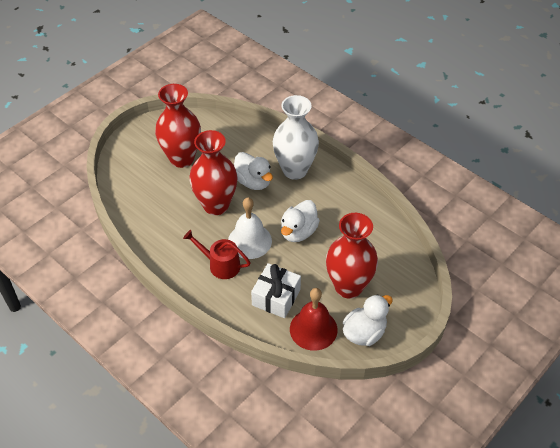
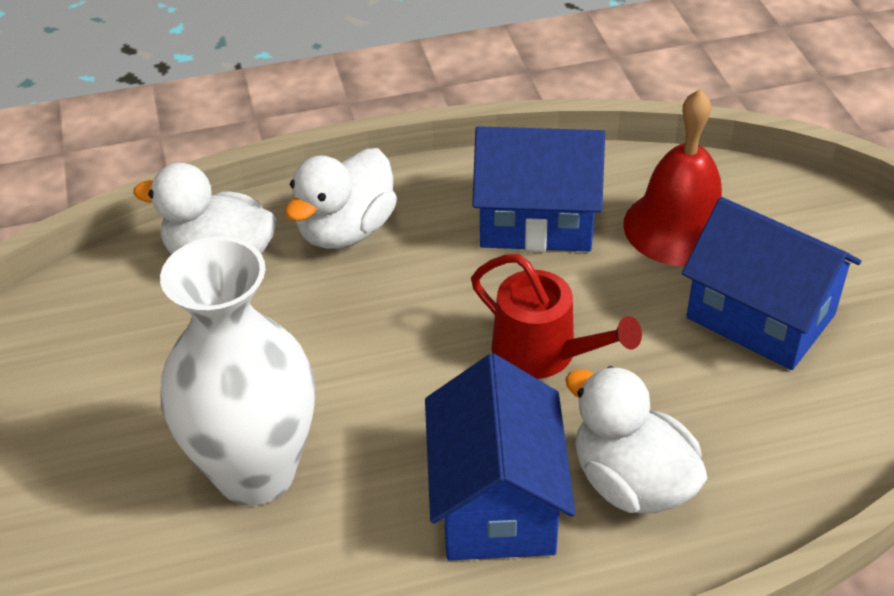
blue house: none = 0 -> [425,354,575,560] [472,126,605,251] [682,197,861,370] = 3
red vase: [155,84,201,168] [189,130,237,215] [326,213,378,299] = 3 -> none = 0
white bell: [228,197,272,259] = 1 -> none = 0
white gift: [251,263,301,318] = 1 -> none = 0

